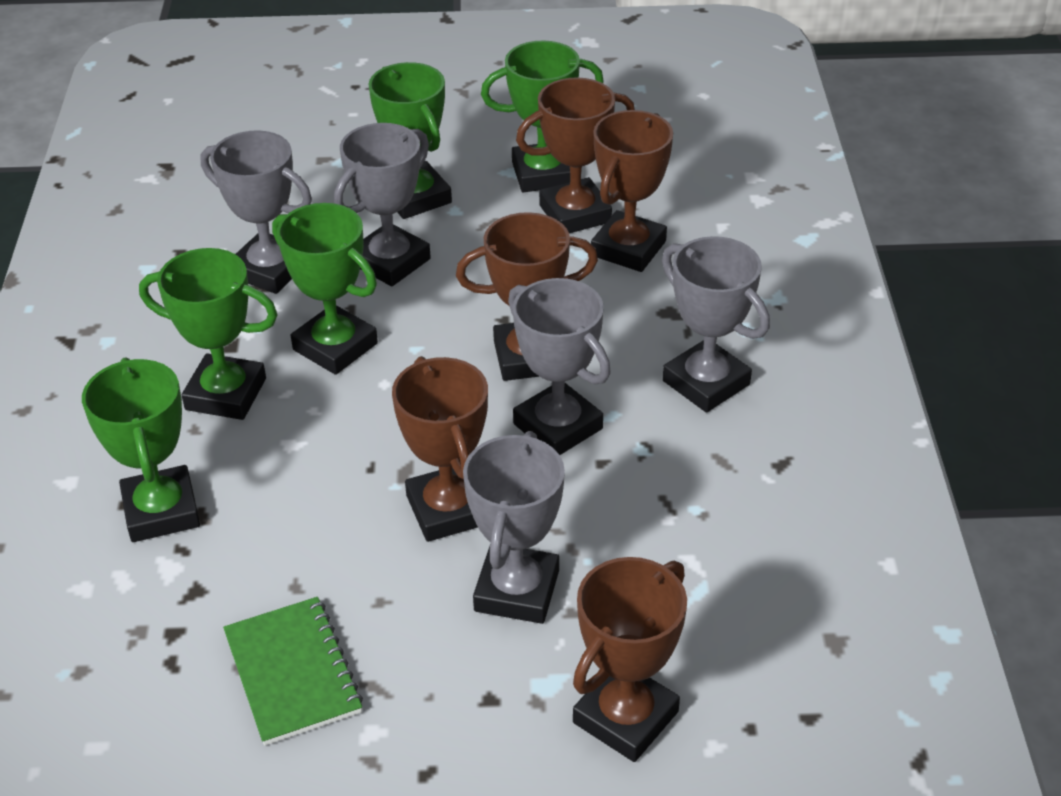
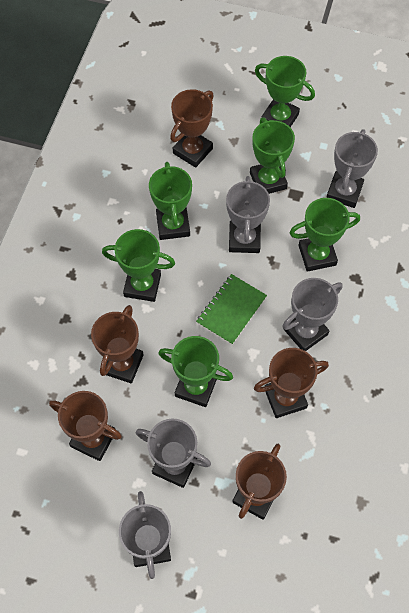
green trophy: [82,357,200,542] [139,248,278,420] [272,203,378,375] [368,62,452,219] [481,40,604,192] = 5 -> [102,229,175,302] [149,162,192,240] [158,336,233,407] [250,117,295,194] [255,56,315,127] [289,198,360,272] = 6

